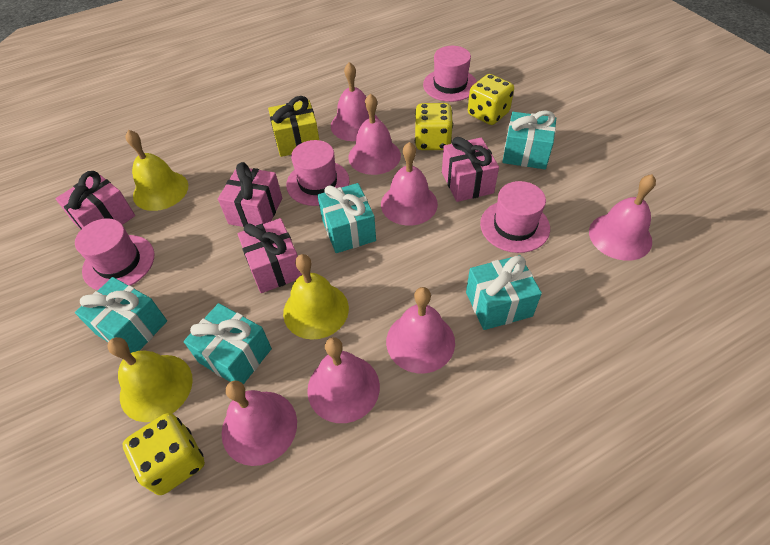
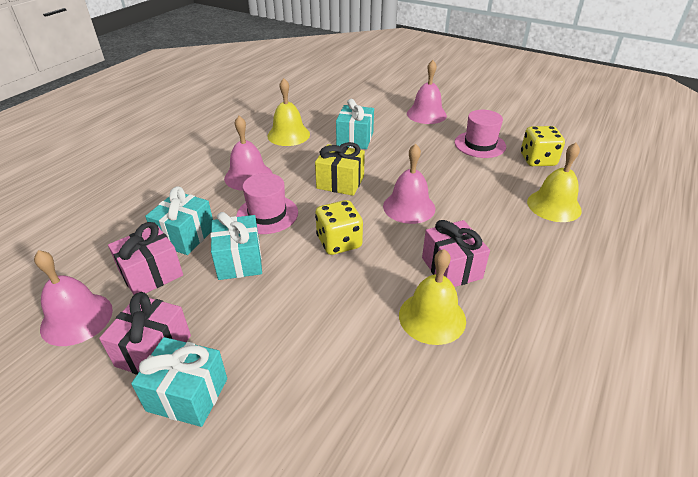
pink bell: [222,381,297,466] [307,337,380,423] [331,62,379,141] [348,93,401,175] [381,142,438,226] [386,287,455,373] [589,174,656,261] = 7 -> [34,250,113,346] [224,116,273,191] [383,144,435,224] [407,60,447,124] = 4
pink gift: [55,171,135,229] [218,162,282,227] [238,218,302,293] [442,137,499,202] = 4 -> [99,292,191,375] [108,222,183,295] [422,220,490,287] = 3
pink hat: [75,218,154,290] [286,140,349,206] [423,46,477,102] [480,181,550,253] = 4 -> [236,173,298,234] [455,110,506,158] = 2
turquoise gift: [75,277,167,353] [184,303,272,385] [317,183,376,253] [466,255,542,330] [502,110,556,169] = 5 -> [131,337,227,427] [145,186,213,255] [210,212,262,280] [336,99,374,149] = 4
yellow dice: [123,413,205,495] [415,103,453,150] [468,74,514,125] = 3 -> [315,200,363,255] [521,126,565,166] = 2

